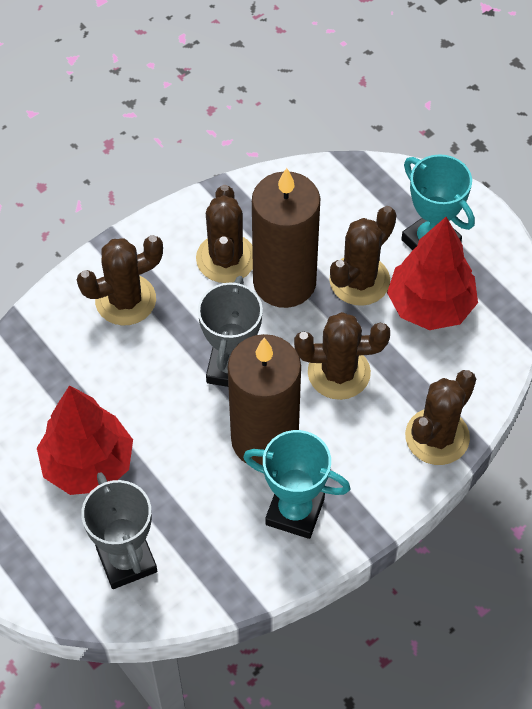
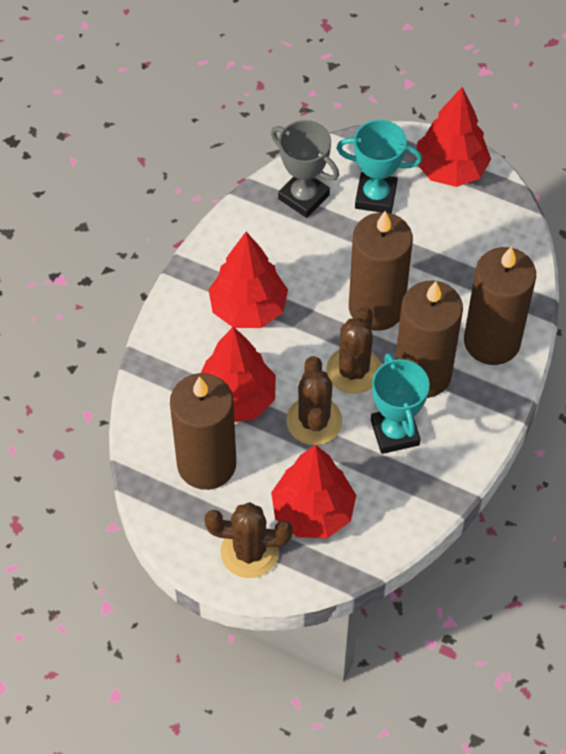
brown cactus: [77,235,163,326] [196,185,253,283] [294,312,390,400] [330,206,396,306] [405,370,476,465] = 5 -> [205,502,293,578] [286,356,342,445] [326,307,381,394] = 3
brown candle: [227,334,301,466] [252,168,321,308] = 2 -> [170,373,236,490] [349,211,413,331] [395,281,463,398] [464,247,536,365] = 4
grey trophy: [81,472,157,589] [198,276,263,387] = 2 -> [271,120,339,218] = 1
red tree: [37,385,133,495] [387,217,478,330] = 2 -> [201,326,276,422] [208,232,288,328] [271,445,356,538] [416,87,491,187] = 4

